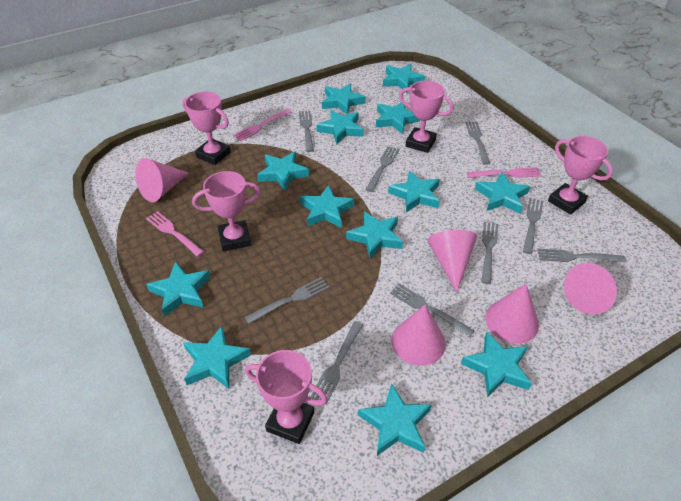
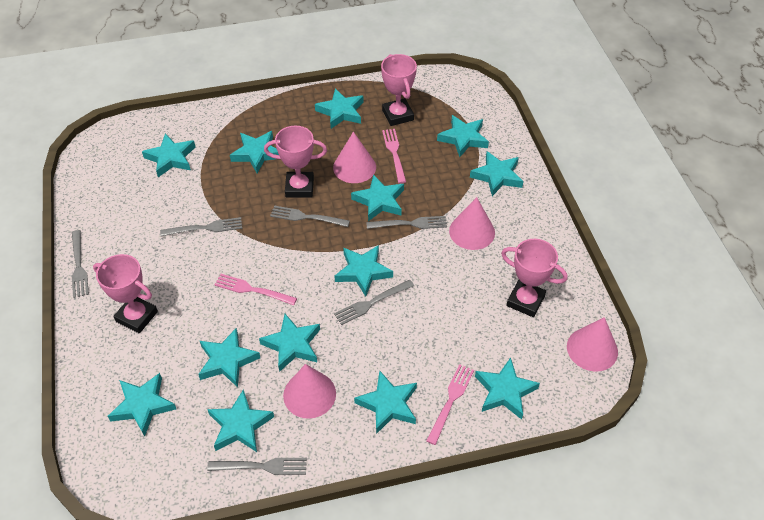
grey fork: [244,277,330,324] [299,111,314,152] [310,321,363,405] [366,146,399,192] [390,283,474,337] [465,121,490,165] [481,222,498,284] [523,198,543,254] [537,249,626,263] = 9 -> [72,230,89,298] [160,217,242,236] [207,458,307,475] [270,206,350,227] [334,280,414,325] [366,216,447,229] = 6
pink cone: [135,158,189,202] [391,305,446,366] [428,230,477,292] [485,284,539,344] [564,263,617,315] = 5 -> [283,364,336,419] [333,132,376,183] [449,197,495,250] [567,317,618,372] = 4
pink trophy: [182,91,231,165] [192,171,261,251] [245,350,328,444] [399,81,454,153] [548,136,613,215] = 5 -> [93,254,158,333] [264,126,327,198] [381,54,417,126] [501,239,568,317] = 4

